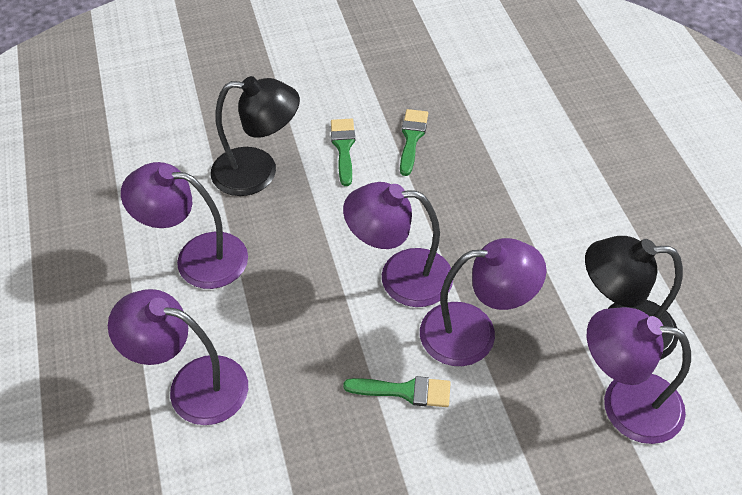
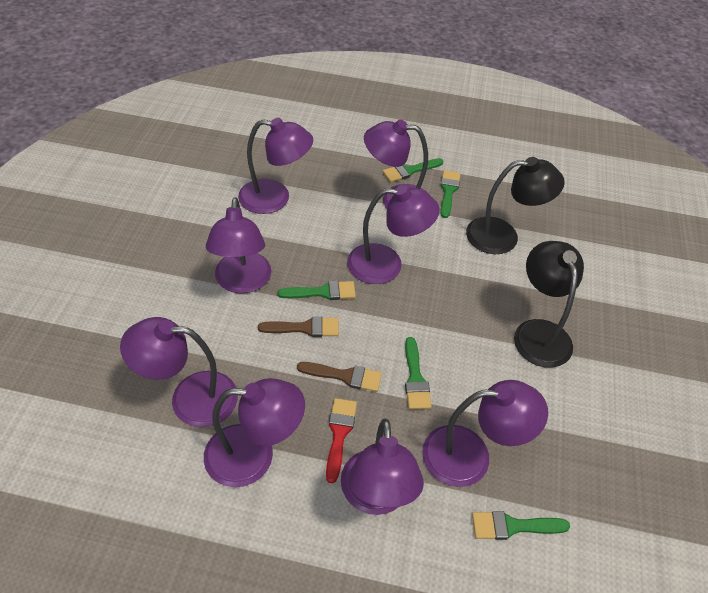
brown brush: none = 0 -> [258,316,339,337] [297,362,382,392] = 2
green brush: [331,119,355,186] [343,376,451,407] [400,109,428,176] = 3 -> [278,281,356,300] [382,158,443,182] [405,337,432,409] [440,170,460,218] [472,511,570,540] = 5
purple lamp: [108,289,248,425] [121,162,248,289] [343,182,453,307] [420,238,547,366] [587,307,691,444] = 5 -> [120,317,238,427] [204,378,305,487] [206,197,271,294] [238,118,313,214] [341,419,424,515] [347,185,440,284] [364,120,429,209] [422,380,548,487] = 8
red brush: none = 0 -> [326,398,357,483] = 1

